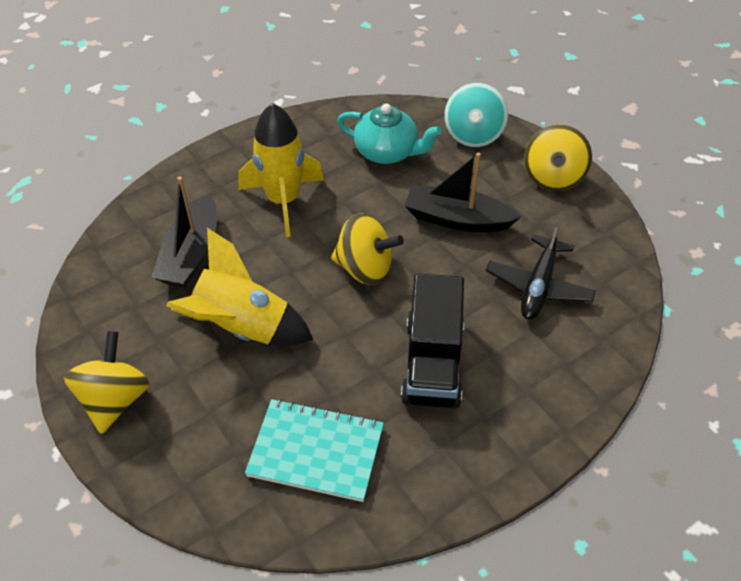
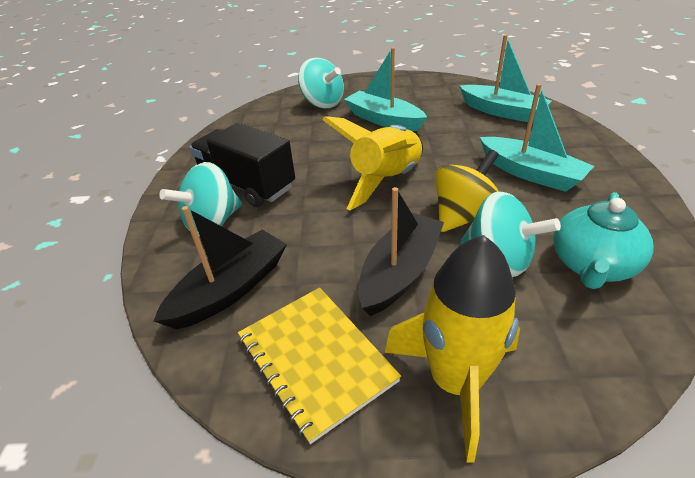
black plane: [486,222,596,320] = 1 -> none = 0
turquoise boat: none = 0 -> [344,47,427,131] [460,34,551,122] [480,84,594,192] = 3
turquoise notebook: [245,399,384,502] = 1 -> none = 0
turquoise spinning top: [444,83,508,147] = 1 -> [159,162,242,236] [298,58,344,108] [460,192,561,277] = 3
yellow notebook: none = 0 -> [238,288,401,444] = 1
yellow spinning top: [64,331,150,434] [331,214,404,285] [524,124,592,191] = 3 -> [435,149,499,232] = 1

